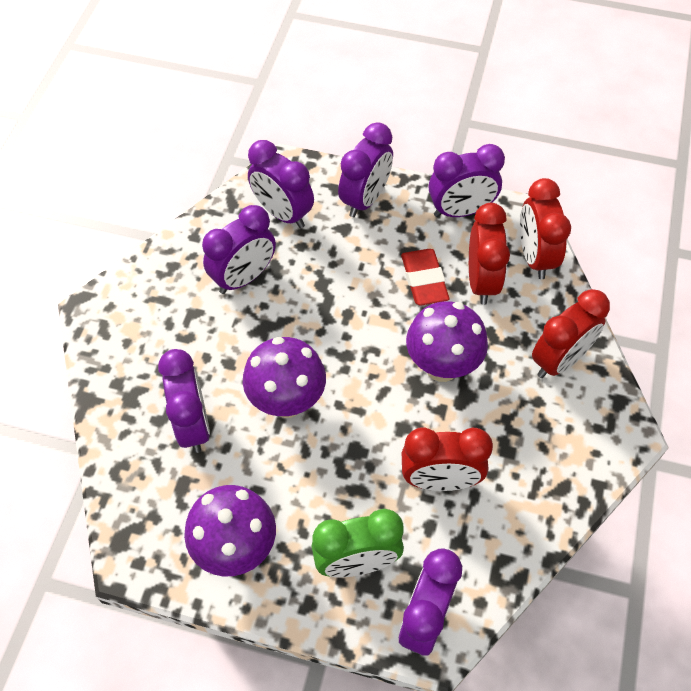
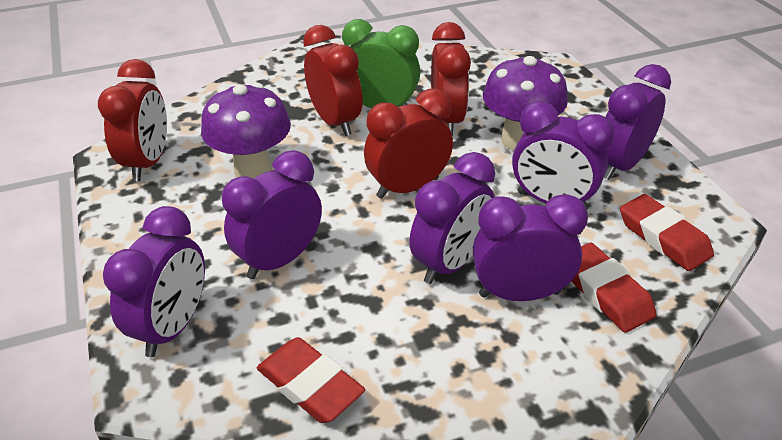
purple mushroom: [184,485,276,576] [243,337,326,418] [406,301,488,382] = 3 -> [201,83,291,179] [483,55,568,150] = 2
red eraser: [401,249,449,305] = 1 -> [257,337,365,423] [571,243,657,333] [620,194,714,271] = 3

